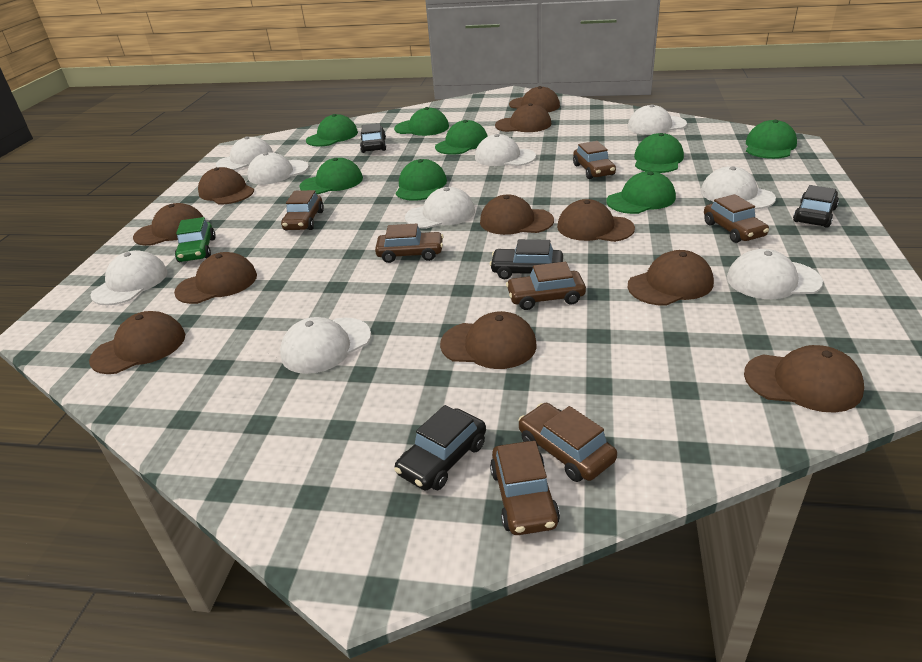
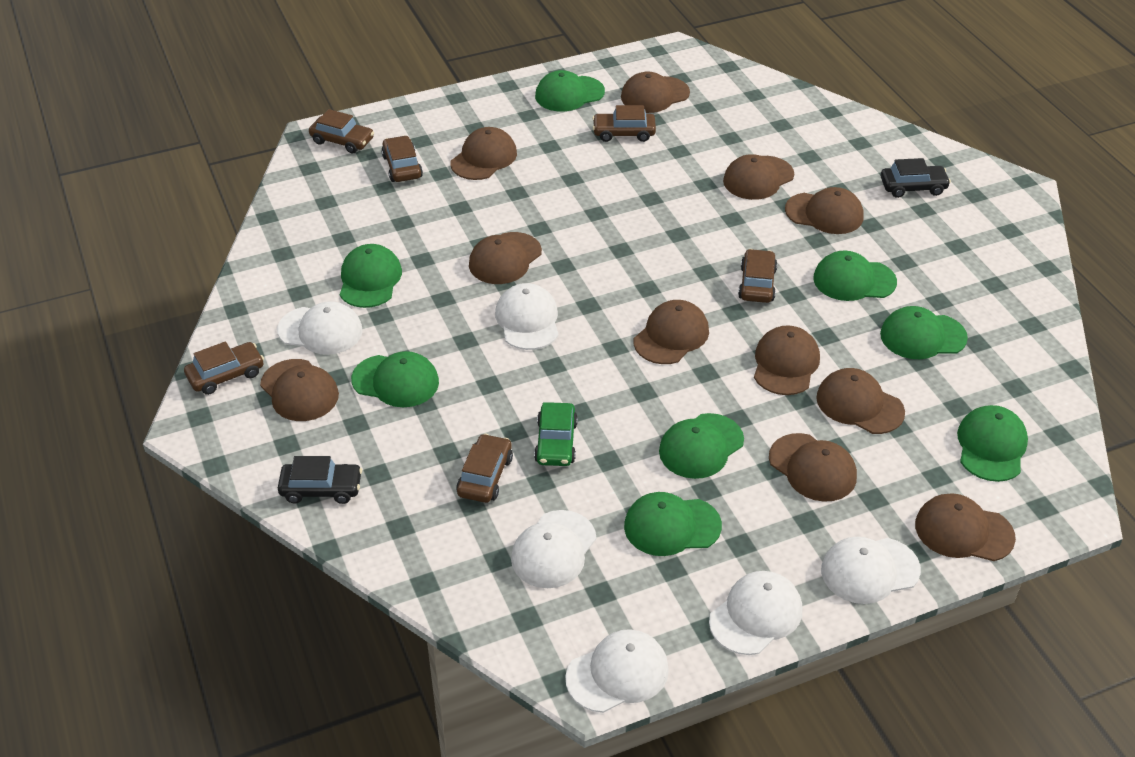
black car: [360,123,386,153] [394,405,486,491] [490,239,563,279] [793,185,839,228] = 4 -> [278,456,362,504] [881,158,951,198] = 2
brown car: [281,190,324,230] [375,224,444,263] [490,441,560,535] [506,262,586,310] [519,403,617,482] [573,141,616,179] [704,194,769,243] = 7 -> [184,341,264,395] [309,109,374,154] [381,136,423,182] [456,434,513,503] [592,105,656,142] [738,249,777,303] = 6
white cap: [90,250,168,306] [216,136,273,170] [247,152,309,184] [280,317,371,374] [405,187,475,229] [475,134,536,166] [628,104,687,135] [701,166,776,209] [727,249,823,299] = 9 -> [277,301,363,355] [495,283,559,350] [511,510,596,588] [565,629,669,713] [709,571,802,655] [821,537,921,604] = 6

